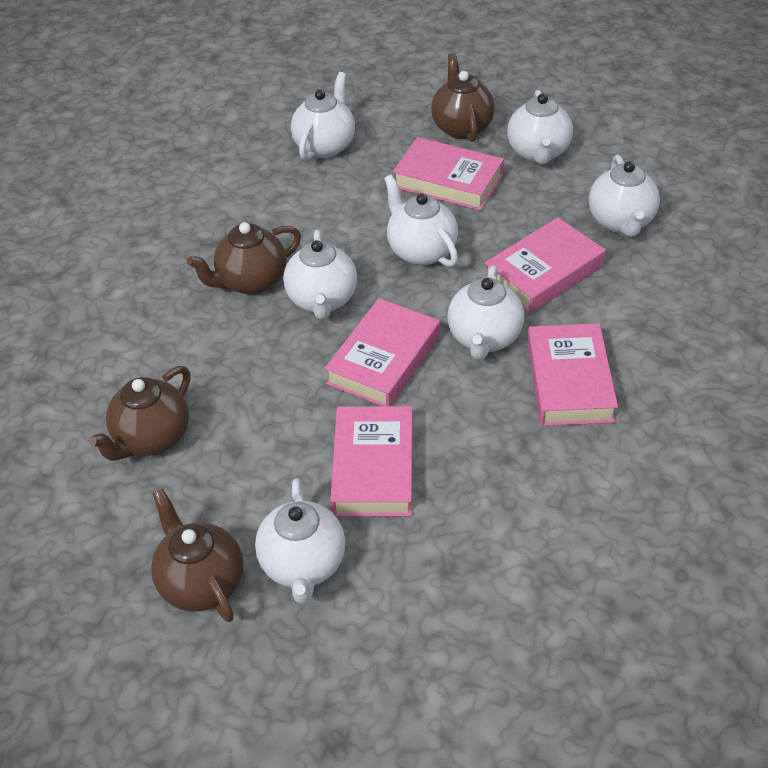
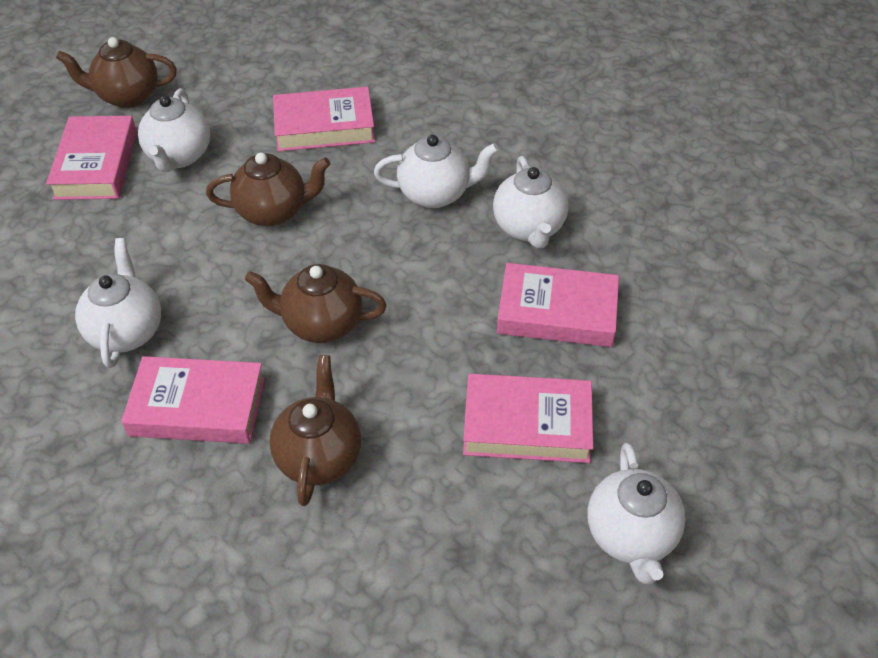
white teapot: [255,478,345,604] [283,230,357,319] [291,72,355,161] [384,174,458,267] [447,265,524,360] [507,90,573,164] [589,155,660,237] = 7 -> [75,238,161,368] [138,88,210,172] [374,135,499,208] [493,156,569,249] [587,443,686,584] = 5

